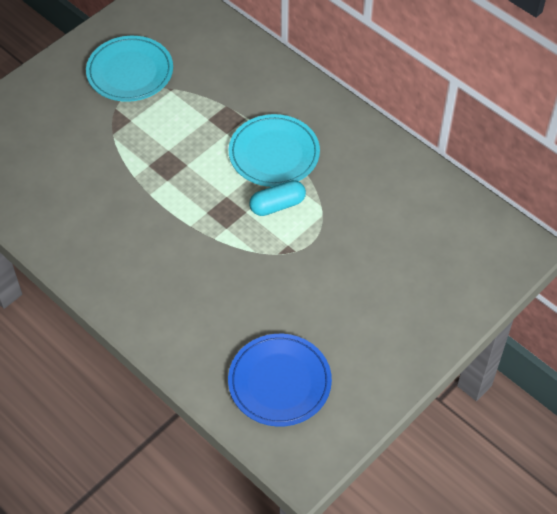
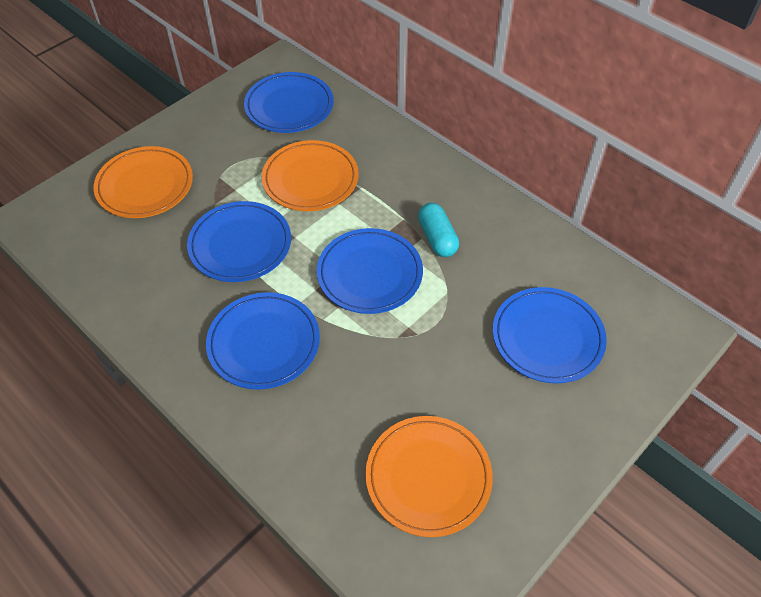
blue plate: [228,334,332,427] = 1 -> [187,201,291,282] [206,292,320,390] [244,72,334,133] [317,228,423,314] [493,287,607,383] = 5
orange plate: none = 0 -> [93,146,193,218] [262,140,359,211] [366,416,493,537] = 3
turquoise plate: [86,36,173,102] [229,114,320,187] = 2 -> none = 0

